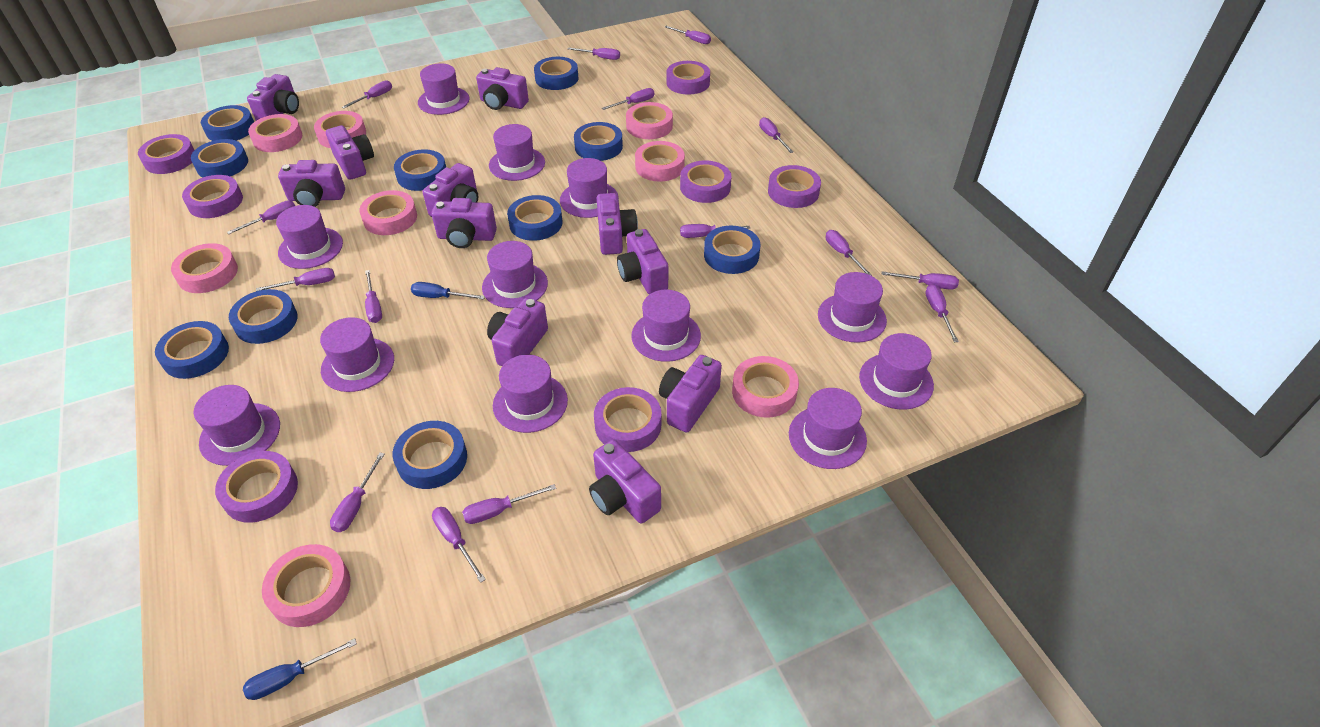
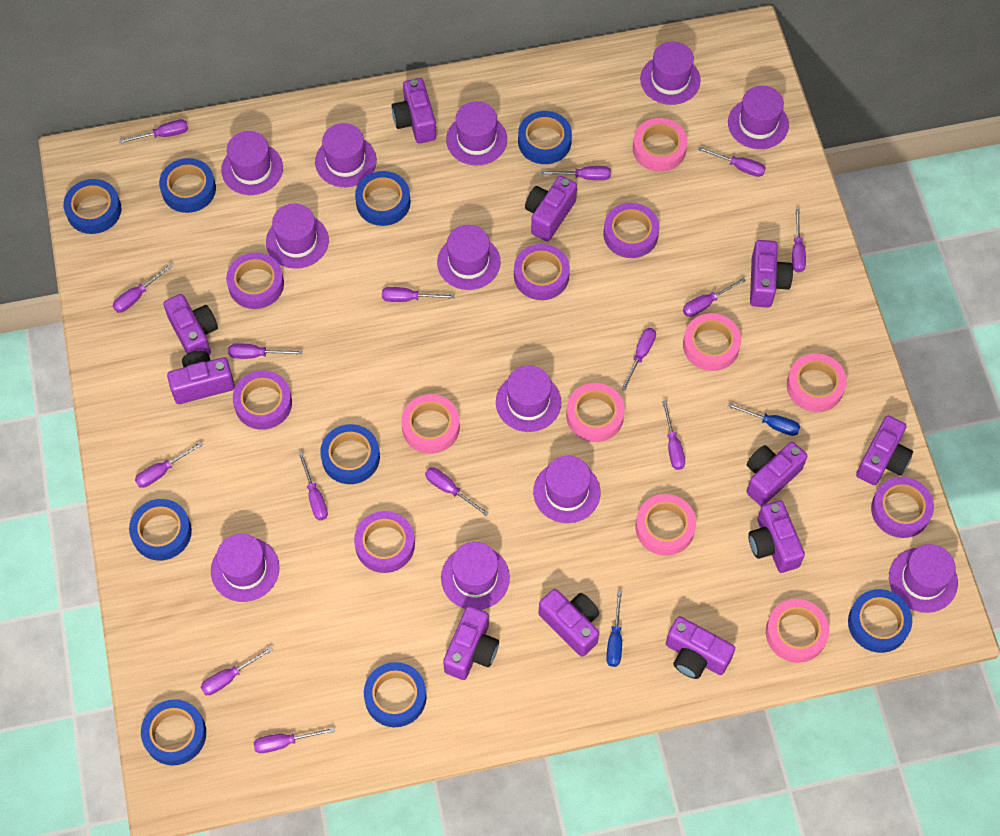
blue tape: [155,321,229,379] [191,139,248,177] [201,105,254,141] [229,289,298,344] [393,421,467,489] [394,149,446,191] [507,195,563,241] [534,57,579,90] [574,122,623,161] [704,226,760,274] = 10 -> [63,179,121,234] [129,499,192,560] [141,699,206,765] [159,158,216,213] [320,424,380,484] [355,171,411,226] [364,662,427,727] [518,111,572,164] [848,589,912,653] = 9
pink tape: [171,243,238,293] [248,114,302,152] [262,544,350,627] [314,111,366,148] [359,190,417,235] [626,102,673,139] [635,141,685,181] [732,356,799,418] = 8 -> [401,394,460,454] [566,383,625,442] [633,118,688,172] [635,494,696,556] [683,313,741,371] [766,599,829,663] [787,353,847,412] = 7
purple tape: [138,134,195,174] [182,175,243,218] [215,451,298,523] [594,387,661,452] [666,61,710,95] [680,160,731,203] [768,165,821,208] = 7 -> [226,253,284,309] [233,371,292,430] [354,511,415,573] [514,244,570,300] [603,203,659,258] [871,477,934,538] = 6

